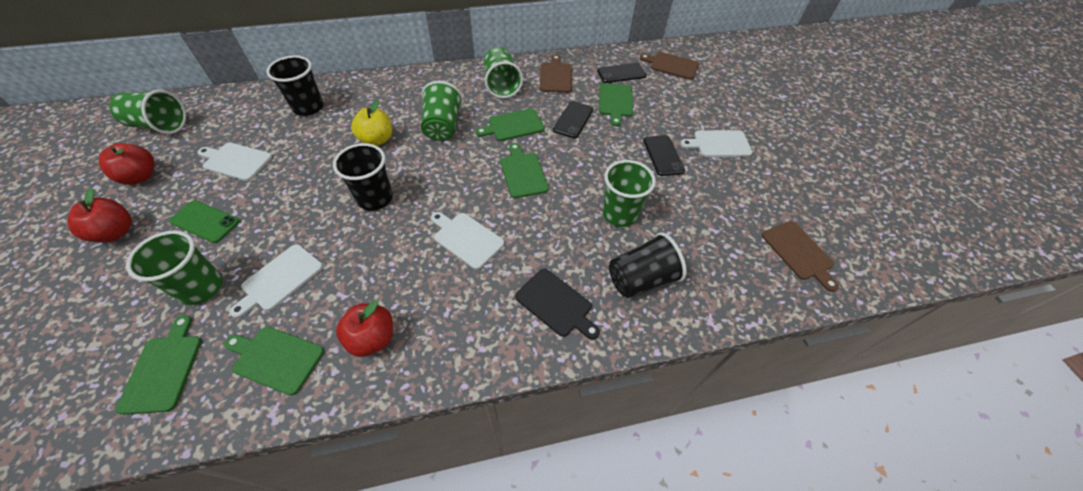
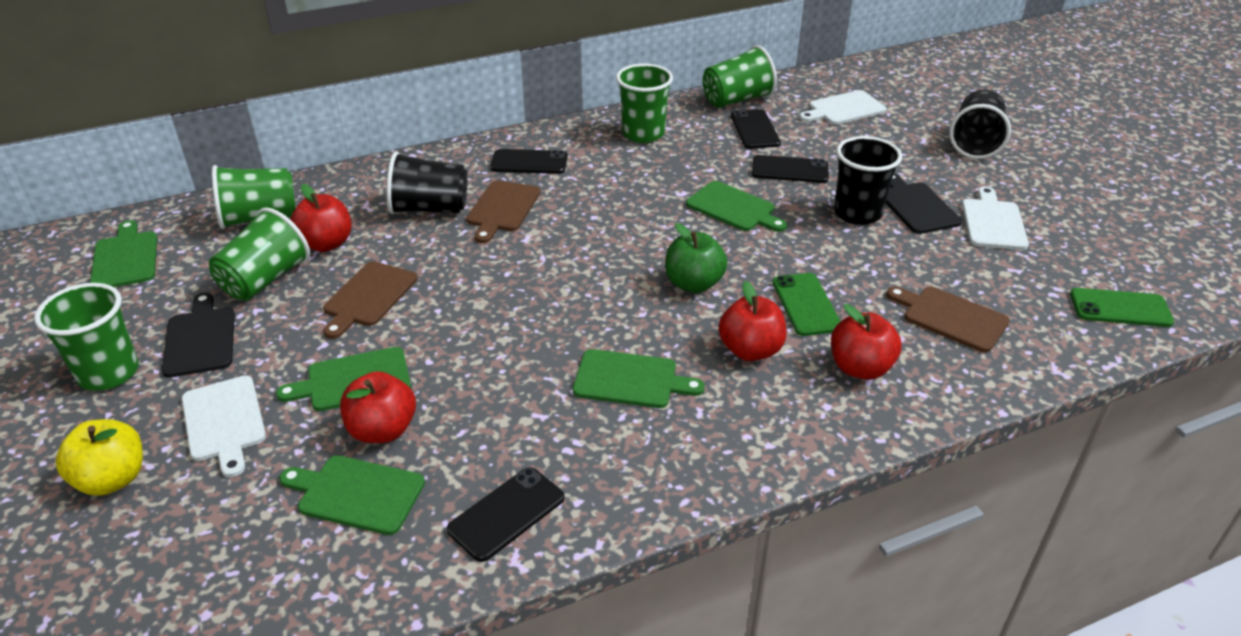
black cutting board: [515,269,600,339] = 1 -> [162,293,235,378] [886,173,962,234] = 2
black phone: [553,101,593,138] [597,63,647,83] [643,135,685,176] = 3 -> [447,467,565,562] [490,149,568,174] [731,109,781,149] [752,155,829,183] = 4
green apple: none = 0 -> [665,223,727,293] = 1
green phone: [169,200,240,243] = 1 -> [773,273,841,336] [1070,288,1174,327] = 2
red apple: [68,188,131,242] [98,143,155,185] [336,300,393,357] = 3 -> [291,184,352,252] [340,371,416,443] [718,281,787,361] [831,304,901,380] = 4
white cutting board: [197,142,272,181] [229,244,323,318] [431,212,504,270] [680,130,752,157] = 4 -> [182,375,266,477] [799,90,887,125] [962,186,1029,250] = 3

